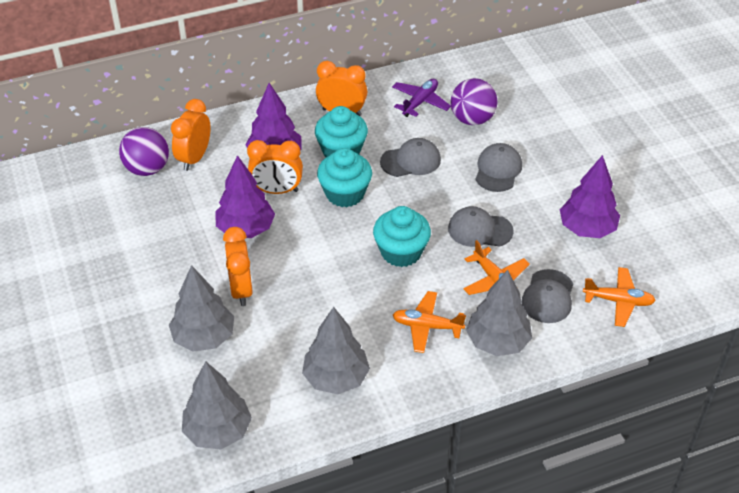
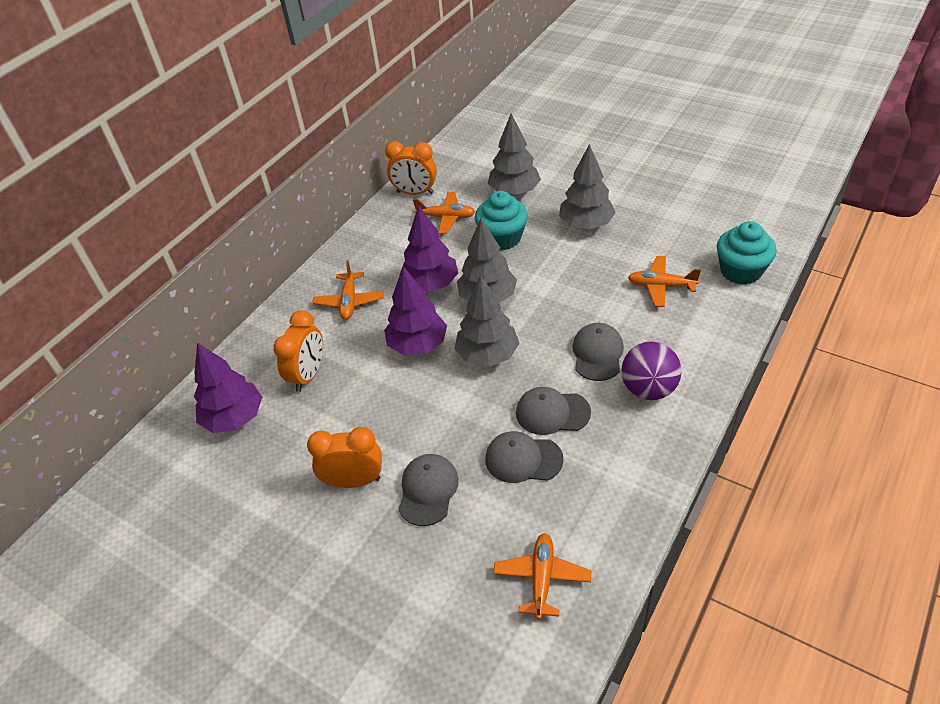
orange clock: [171,99,211,171] [223,227,253,306] [247,140,303,194] [316,61,367,116] = 4 -> [273,310,323,392] [307,427,382,488] [385,141,437,195] = 3
orange plane: [393,291,466,353] [463,240,530,295] [583,267,656,327] = 3 -> [312,260,384,320] [413,192,475,234] [493,533,591,620] [628,256,701,307] = 4
purple ball: [119,127,169,176] [451,78,497,125] = 2 -> [621,341,682,400] = 1
purple plane: [392,79,451,117] = 1 -> none = 0
turquoise cupcake: [315,106,368,157] [317,148,372,207] [373,206,431,267] = 3 -> [475,191,528,250] [717,221,777,285] = 2

